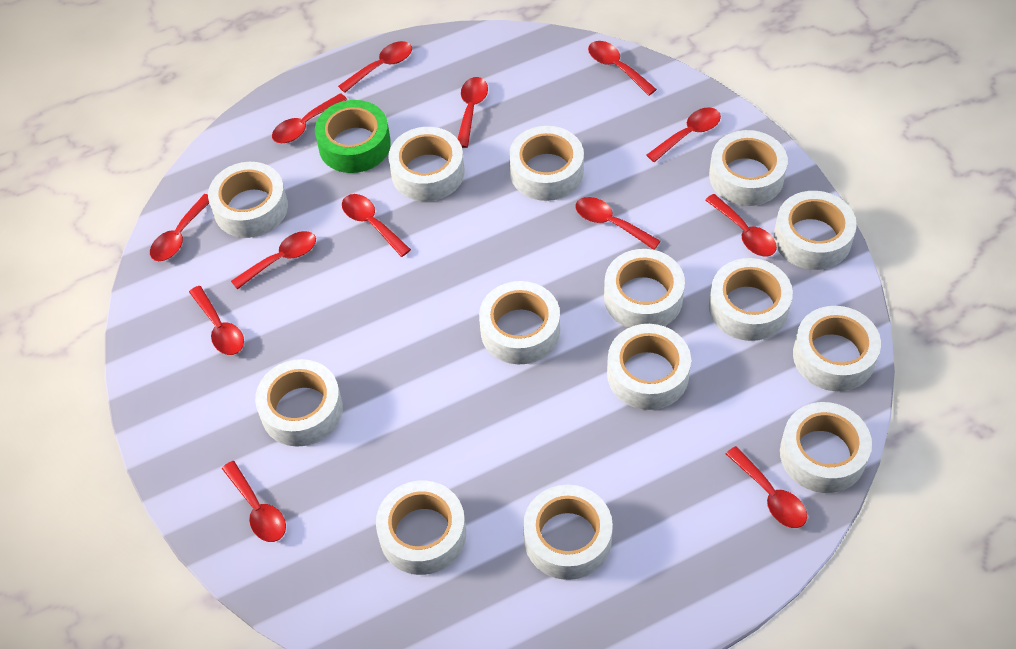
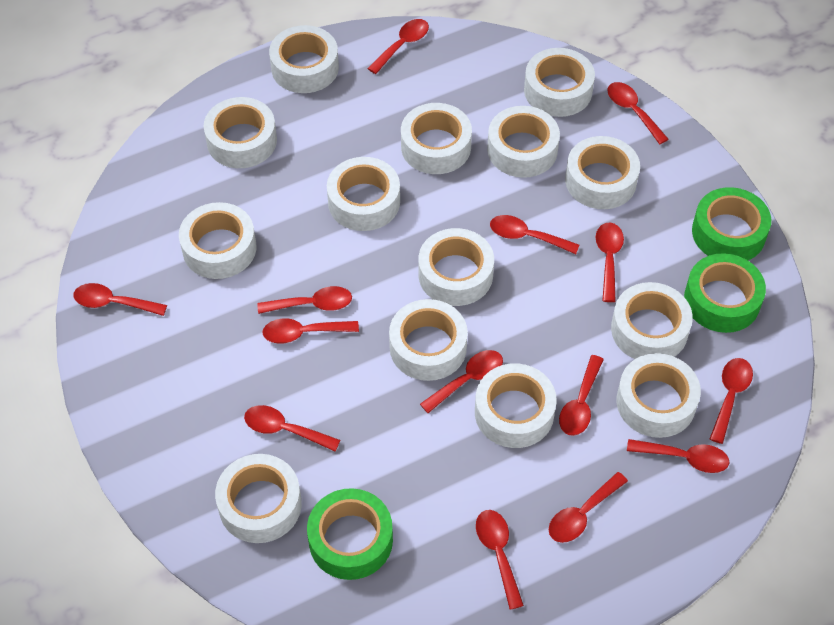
green tape: [315,100,391,173] = 1 -> [307,488,393,580] [684,253,766,333] [692,187,771,260] = 3
red spoon: [150,194,209,261] [189,286,244,355] [222,461,286,542] [231,231,316,290] [272,93,347,143] [338,41,412,93] [342,194,411,257] [458,77,488,148] [575,197,660,250] [588,41,657,96] [647,107,721,162] [705,194,777,256] [726,446,807,528] = 13 -> [73,283,167,316] [244,405,340,452] [257,286,352,314] [262,318,359,343] [367,19,429,74] [420,350,503,413] [476,510,524,610] [490,215,579,254] [549,472,628,543] [559,355,604,436] [596,222,624,302] [608,82,669,144] [627,439,729,473] [710,358,753,444] = 14

